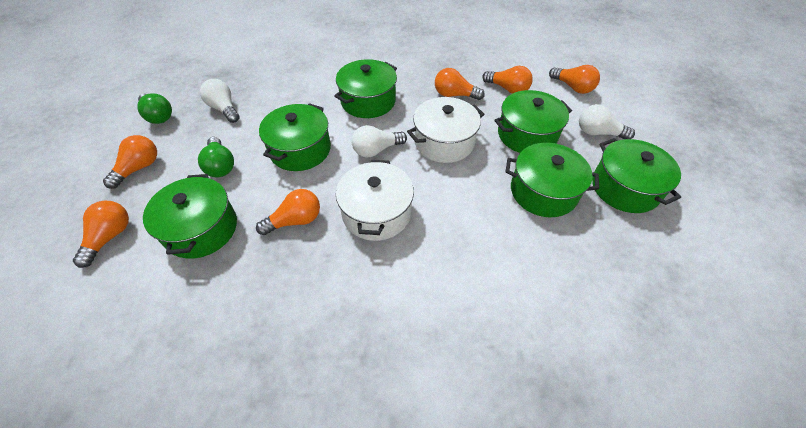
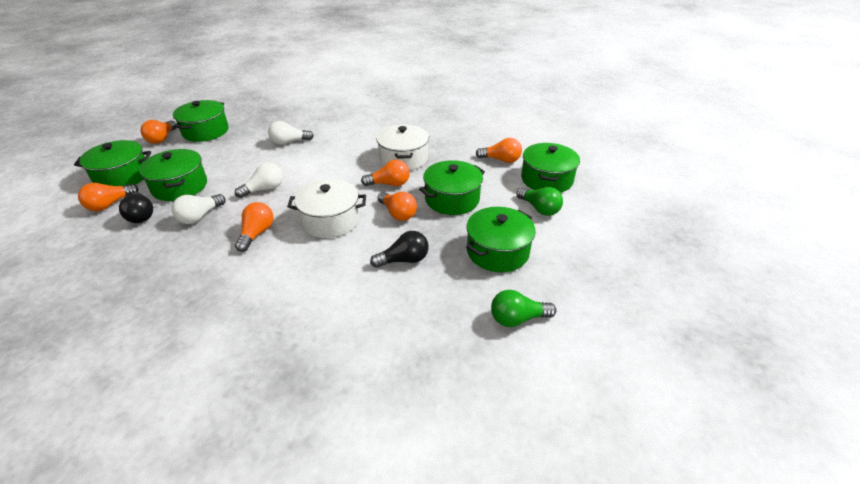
black light bulb: none = 0 -> [119,192,153,223] [370,231,429,268] = 2

